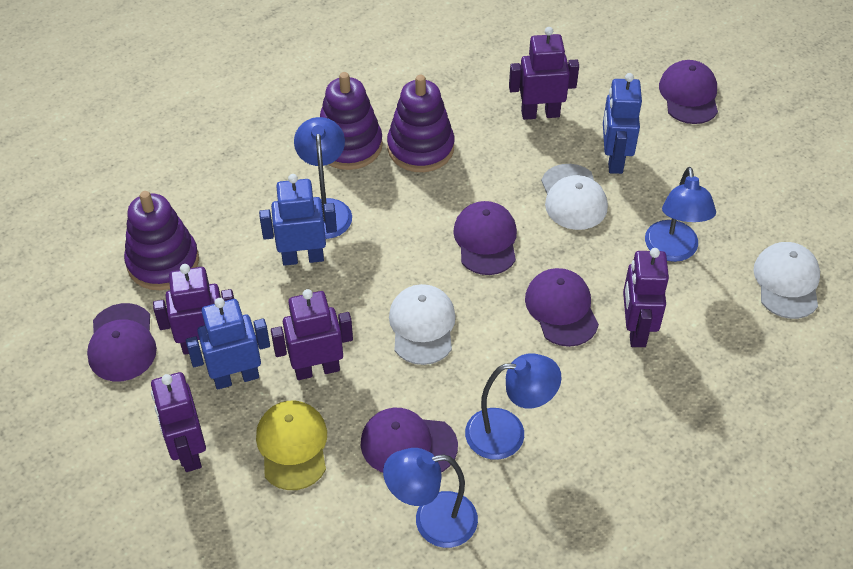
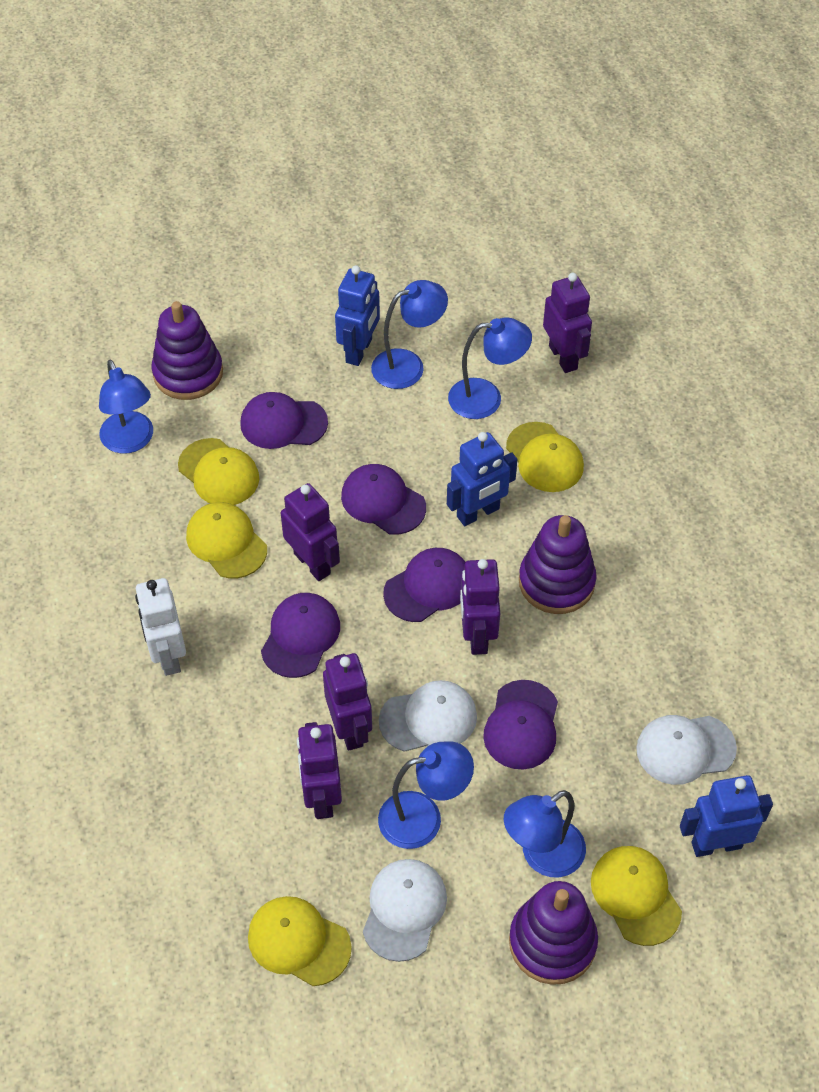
blue lamp: [294,117,352,239] [383,448,478,548] [465,353,562,460] [645,167,716,262] = 4 -> [99,360,153,454] [371,280,448,389] [378,741,474,849] [448,317,532,419] [504,790,586,877] = 5
white robot: none = 0 -> [135,578,186,676] = 1
yellow cap: [256,401,327,490] = 1 -> [178,438,259,505] [186,502,267,578] [248,896,352,986] [506,422,584,492] [591,846,682,946] = 5

